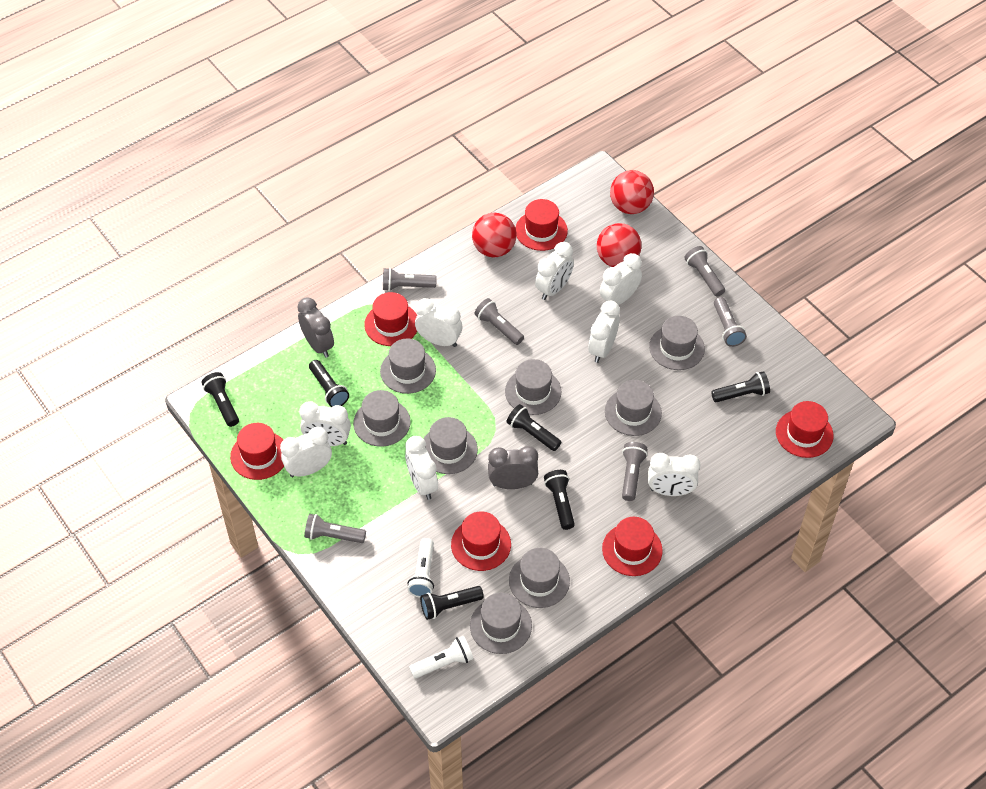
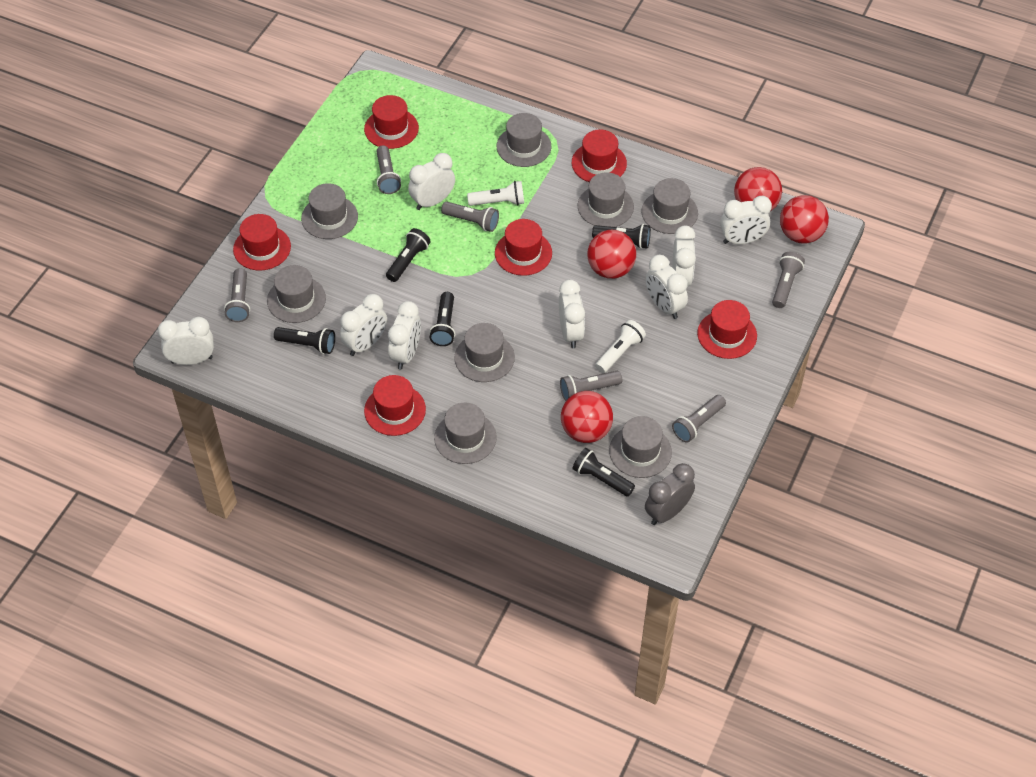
black flashlight: [201,372,239,427] [309,360,349,407] [420,586,484,620] [506,404,561,451] [544,470,575,530] [711,371,770,402] = 6 -> [274,327,335,354] [386,228,431,282] [429,292,455,346] [572,448,635,497] [592,224,651,249] = 5
grey clock: [298,297,334,358] [488,446,538,489] = 2 -> [645,463,695,525] = 1
red ball: [472,213,516,258] [597,223,642,267] [610,170,654,214] = 3 -> [561,391,613,443] [587,230,636,279] [734,167,782,211] [780,195,829,244] = 4

